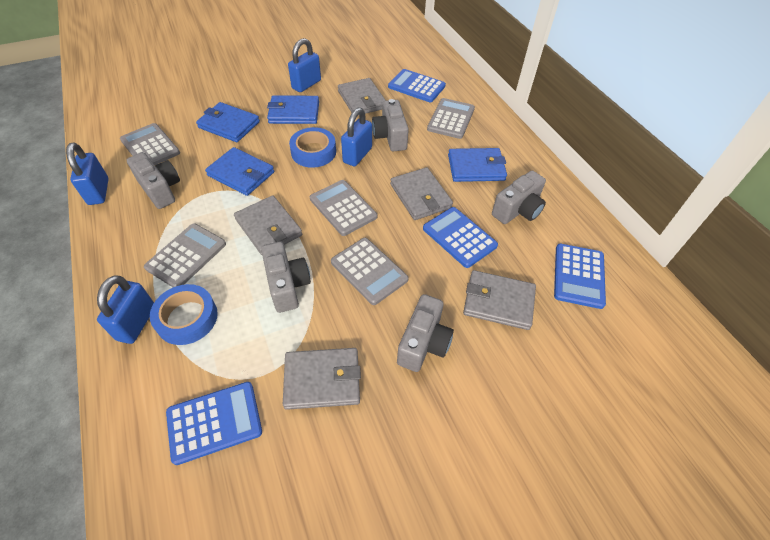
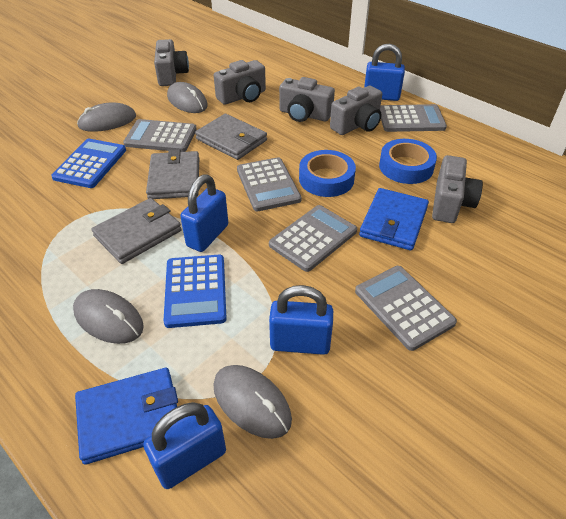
blue calculator: [166,382,262,465] [388,69,446,102] [423,207,498,268] [554,244,606,309] = 4 -> [51,139,126,188] [163,255,227,328] = 2
blue wallet: [196,102,260,142] [205,147,274,196] [267,95,319,124] [448,148,507,182] = 4 -> [75,368,178,465] [359,188,429,250] = 2
grey mouse: none = 0 -> [73,289,144,344] [77,102,136,132] [167,82,208,113] [213,365,292,439] = 4
grey wallet: [234,195,302,255] [283,348,361,410] [338,78,386,114] [390,167,453,220] [463,270,536,330] = 5 -> [91,198,182,264] [146,149,199,199] [195,114,267,160] = 3

